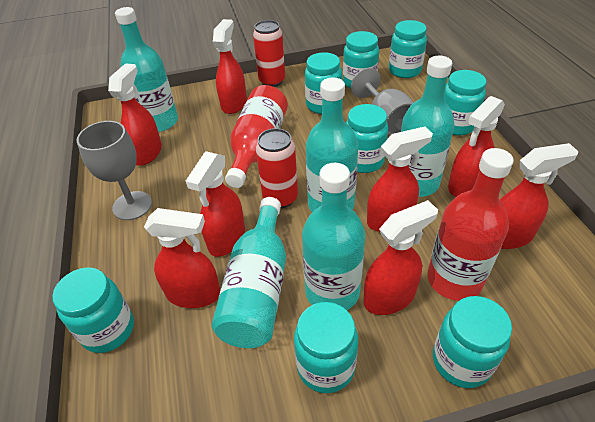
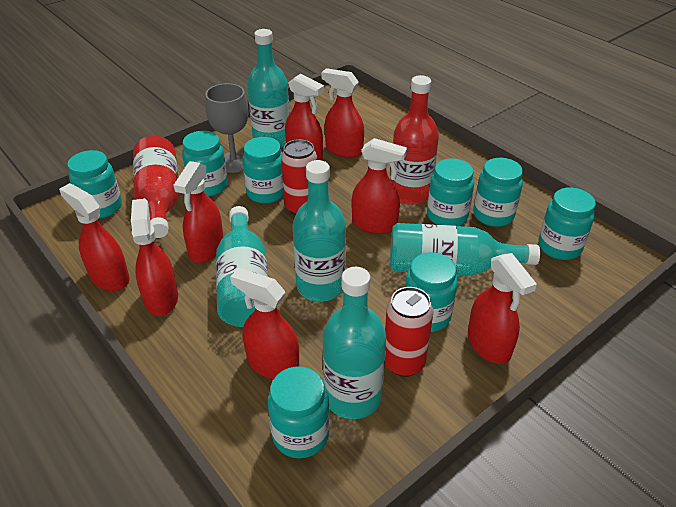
grey goblet: [76,121,152,220] [351,68,414,136] = 2 -> [205,83,248,173] = 1

